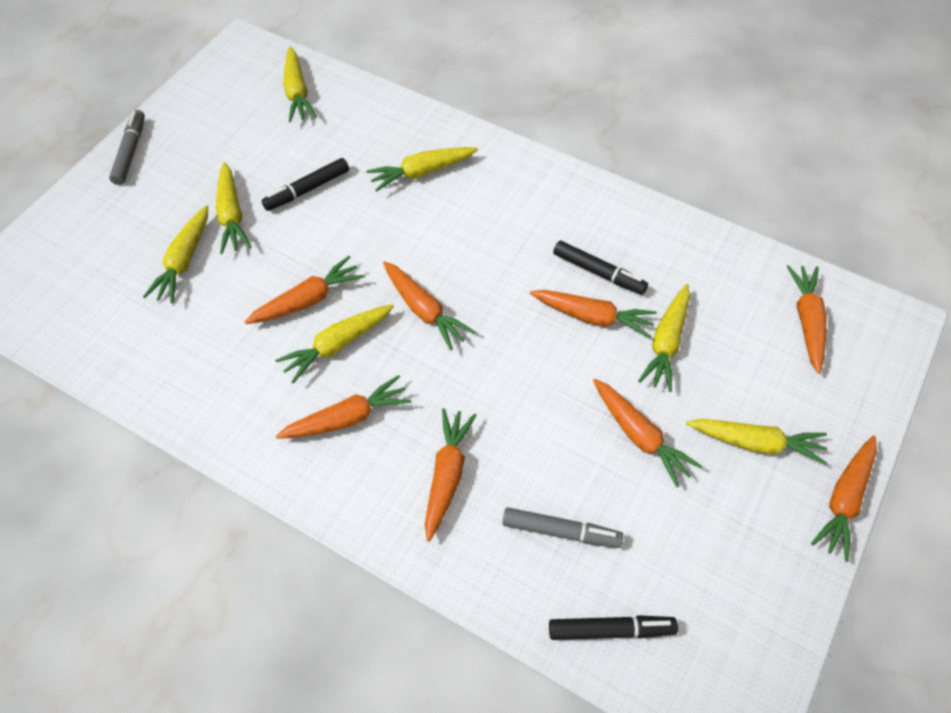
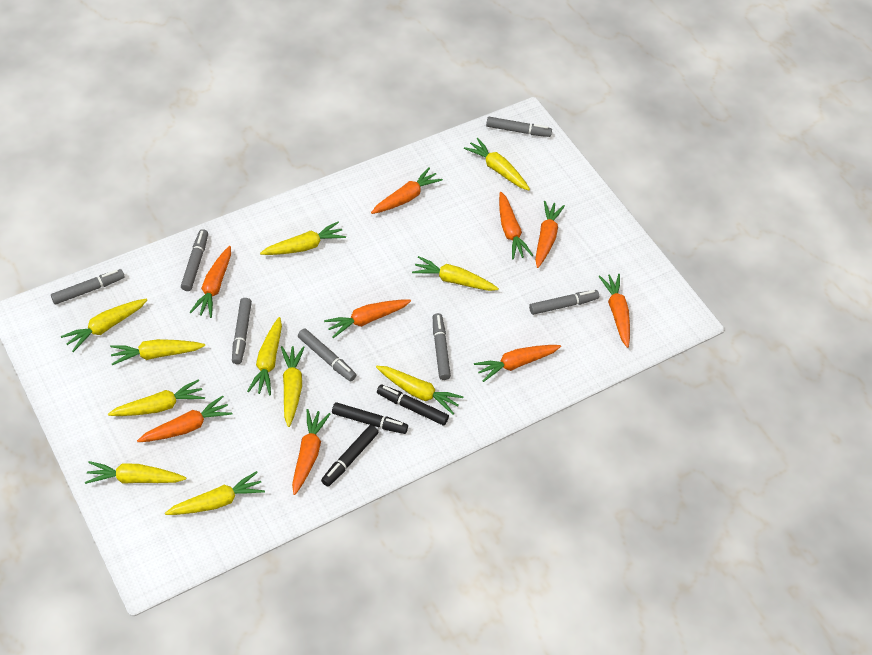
grey marker: [109,110,145,185] [502,507,623,548] = 2 -> [51,269,125,305] [181,229,208,291] [232,298,252,364] [298,328,356,381] [433,313,451,380] [486,117,552,137] [529,290,599,315] = 7
orange carrot: [245,256,364,324] [276,375,411,439] [383,261,475,351] [425,408,477,541] [530,290,657,338] [593,379,702,487] [787,265,827,374] [811,436,877,562] = 8 -> [137,396,232,442] [190,246,231,318] [292,409,330,495] [324,300,411,338] [371,167,443,214] [474,345,561,382] [499,192,533,260] [535,201,565,268] [599,274,630,348] = 9
yellow carrot: [143,205,208,304] [216,162,251,254] [275,304,394,383] [283,47,317,122] [366,147,478,192] [638,284,690,392] [686,419,827,465] = 7 -> [61,298,147,352] [85,461,186,484] [108,379,205,416] [110,339,205,365] [165,471,265,515] [247,317,282,396] [260,222,346,255] [281,346,305,427] [376,366,464,415] [412,256,499,291] [464,138,530,190] = 11

